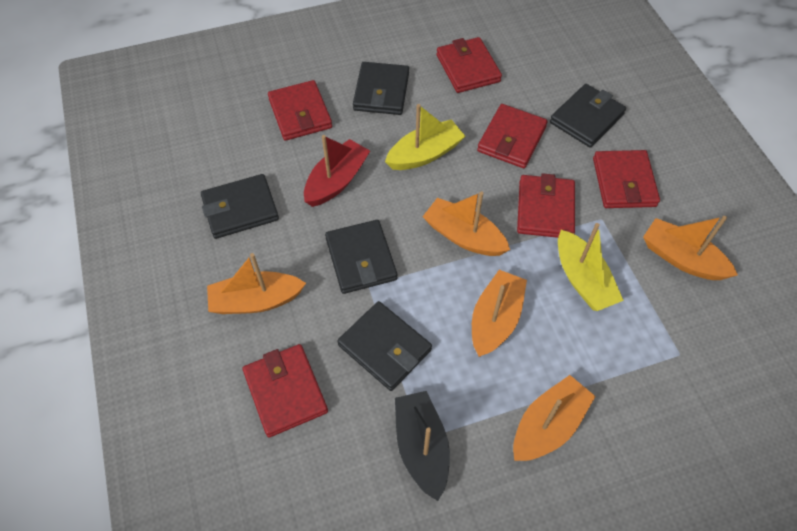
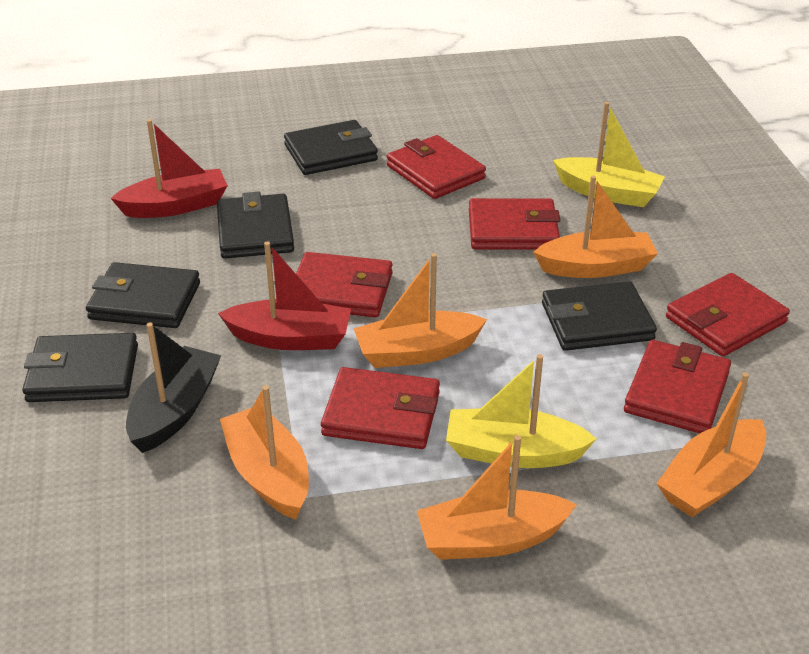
red boat: [304,135,370,207] = 1 -> [111,119,228,218] [218,242,351,350] = 2

